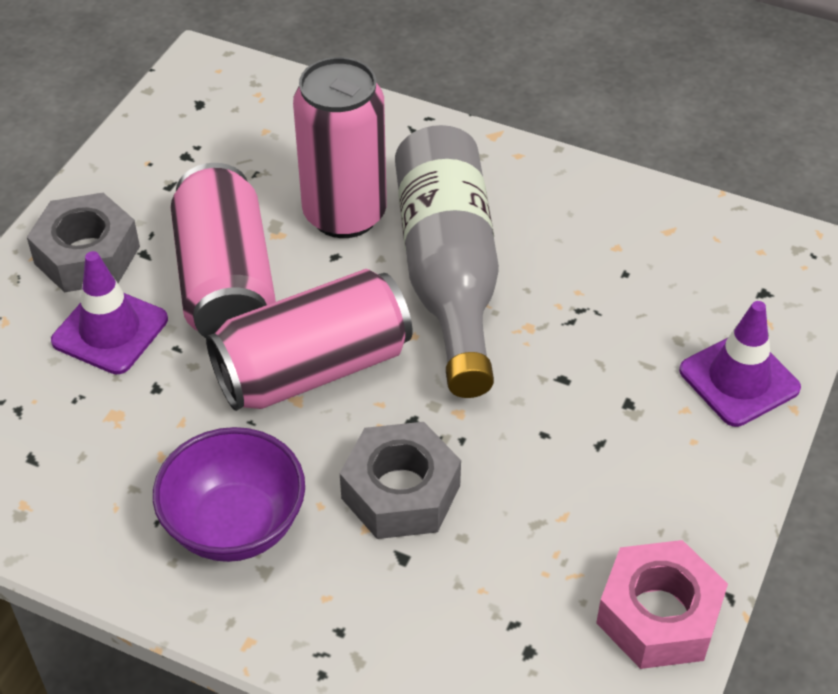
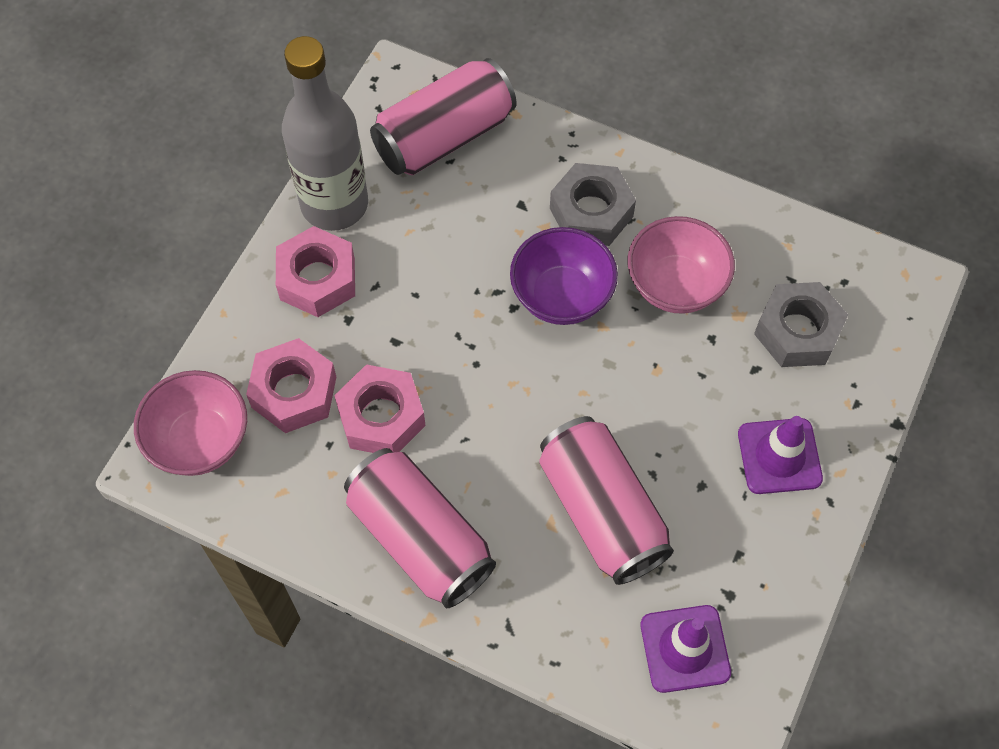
pink bowl: none = 0 -> [134,370,247,476] [628,216,735,314] = 2
pink nut: [596,540,728,669] = 1 -> [246,338,336,433] [276,226,355,317] [334,364,426,453] = 3

